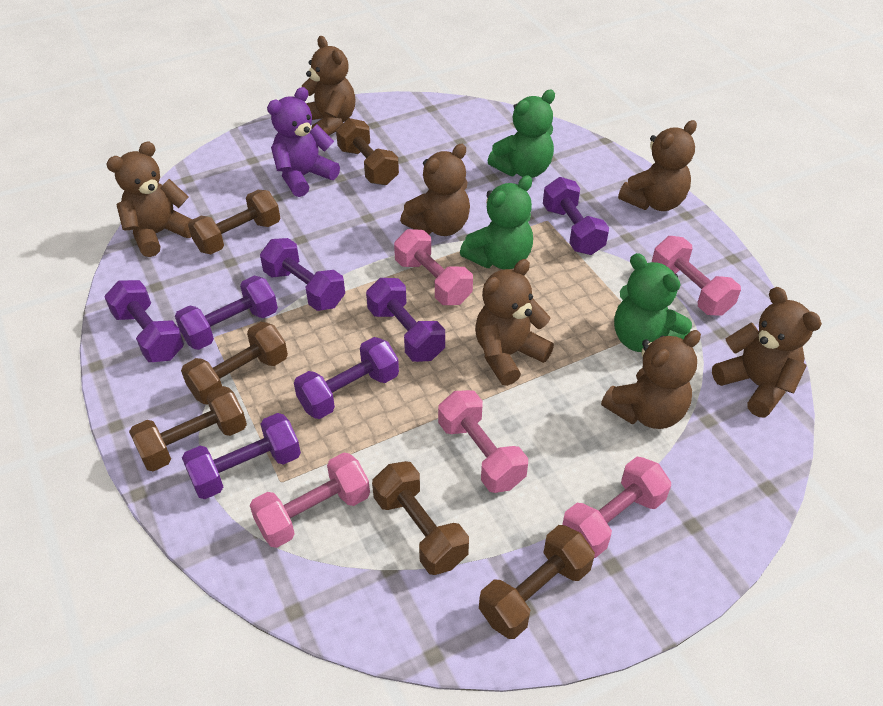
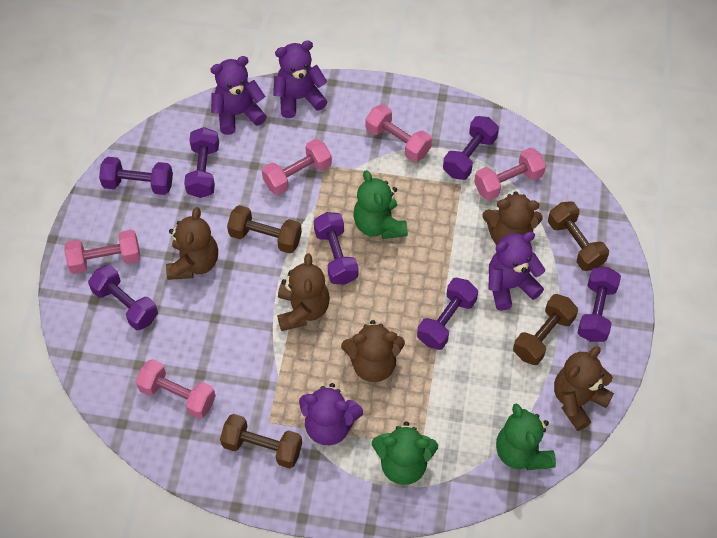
brown dumbbell: [129,386,247,471] [181,322,288,405] [188,190,280,254] [336,118,399,185] [372,461,469,575] [479,525,595,639] = 6 -> [220,414,302,468] [227,205,302,253] [513,294,578,365] [548,201,609,271] = 4
brown teddy bear: [106,142,192,257] [302,36,355,136] [400,144,470,236] [475,259,554,386] [601,330,701,429] [618,120,697,211] [712,287,822,417] = 7 -> [166,207,218,280] [277,253,330,331] [341,320,405,382] [482,192,543,245] [554,346,614,431] = 5
purple teddy bear: [267,87,340,197] = 1 -> [211,56,267,135] [273,40,328,118] [299,383,363,445] [488,232,545,311] = 4

